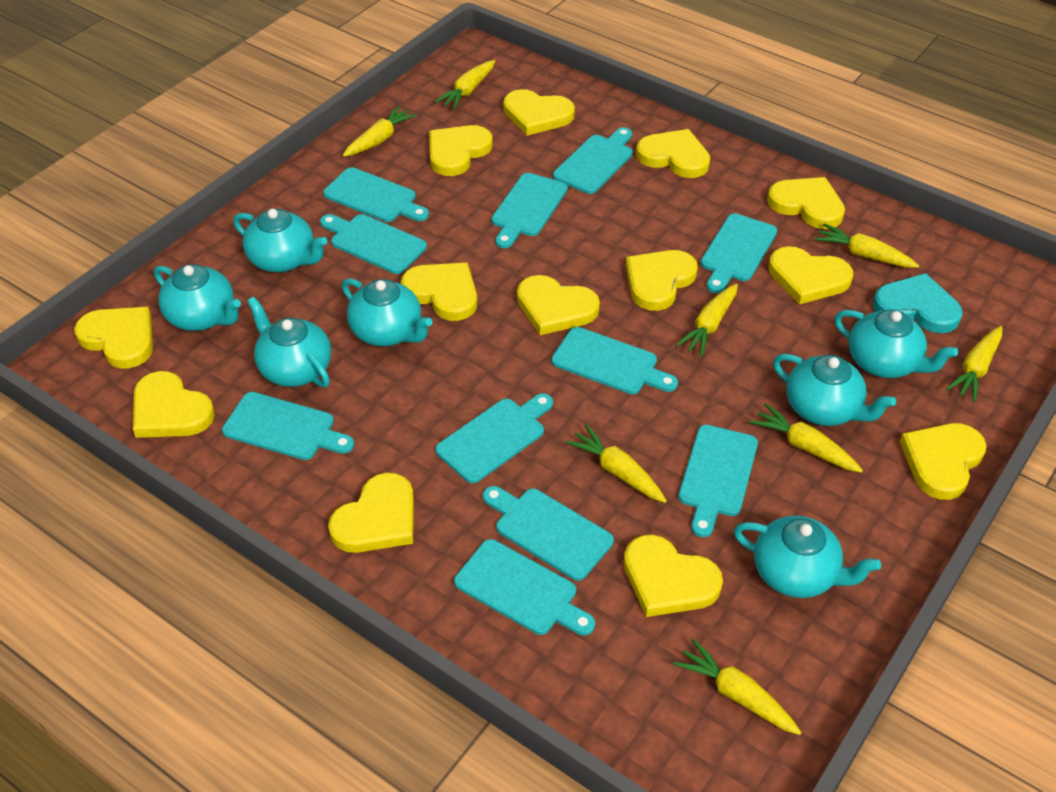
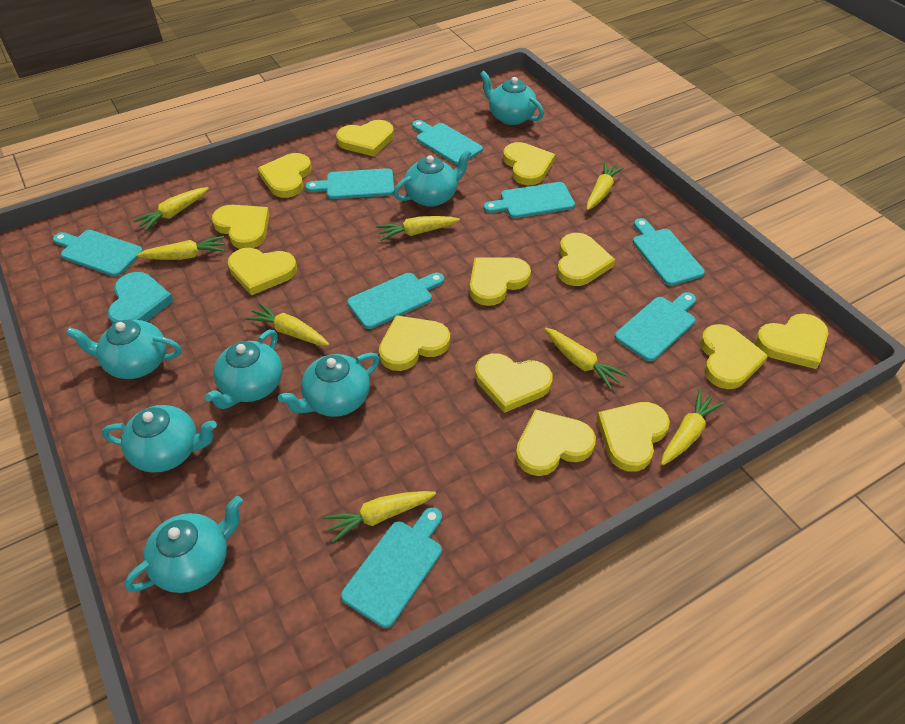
turquoise cutting board: [222,392,354,460] [320,214,427,274] [323,167,429,222] [435,393,553,483] [454,539,595,635] [483,486,614,581] [491,173,568,248] [552,327,678,394] [553,127,633,194] [678,425,758,537] [700,213,777,293] = 11 -> [53,230,143,277] [305,168,394,199] [341,507,442,628] [347,273,444,329] [412,120,483,165] [484,182,575,218] [615,292,696,361] [633,218,705,286] = 8

